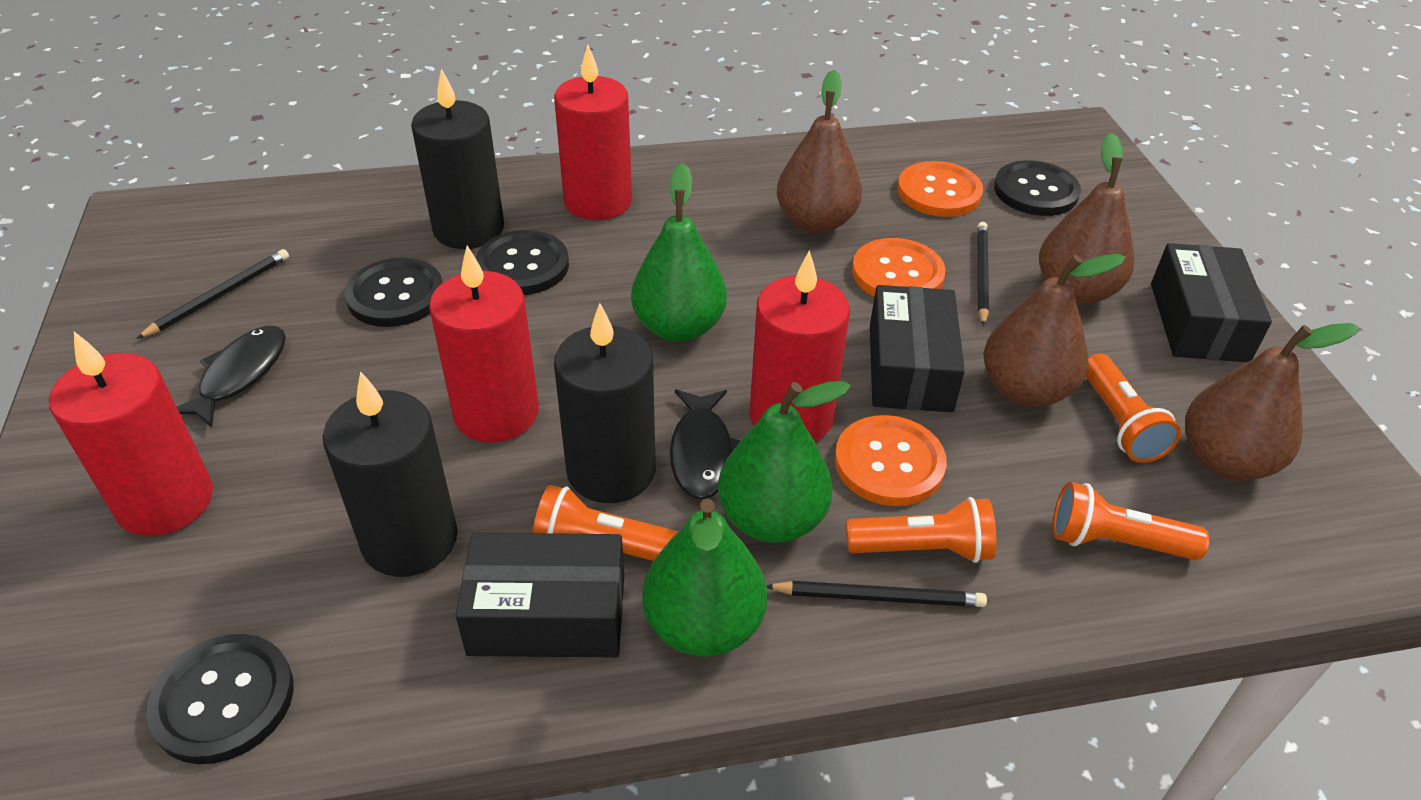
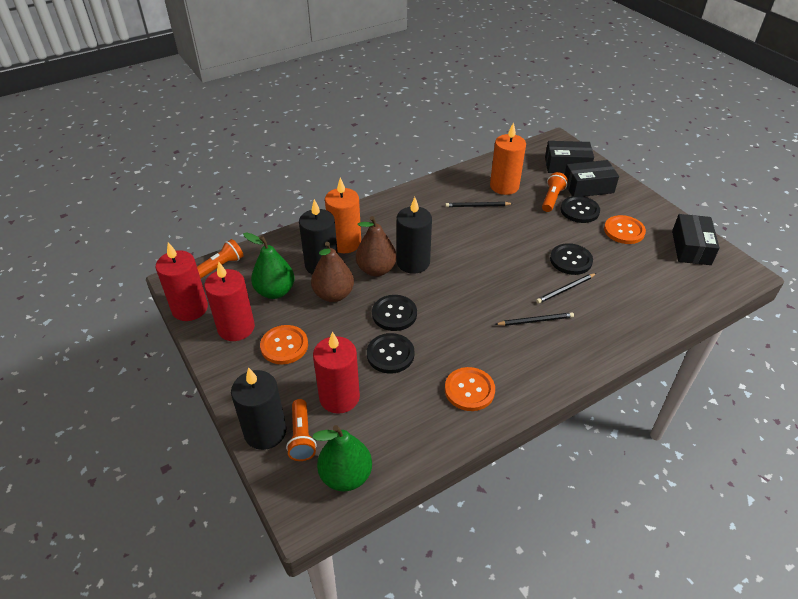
black fish: [176,326,286,428] [670,390,740,499] = 2 -> none = 0
brown pear: [777,70,862,234] [984,254,1125,407] [1039,133,1134,304] [1185,323,1359,481] = 4 -> [311,242,354,302] [356,216,397,276] = 2
green pear: [631,163,727,342] [642,499,767,657] [718,381,851,543] = 3 -> [243,232,295,299] [312,425,372,491] = 2
orange candle: none = 0 -> [325,178,361,253] [490,122,526,195] = 2
orange flashlight: [533,485,679,561] [846,497,997,563] [1053,482,1209,560] [1085,353,1181,463] = 4 -> [197,239,244,279] [286,399,317,461] [542,172,568,212] = 3
red candle: [49,332,213,536] [429,246,539,443] [554,45,632,220] [749,250,850,442] = 4 -> [156,242,208,321] [204,261,255,341] [313,332,360,414] = 3

